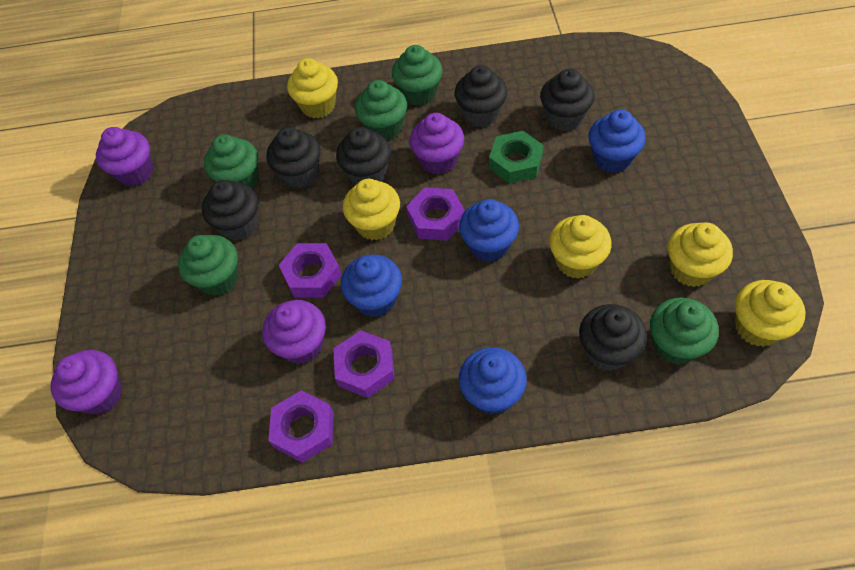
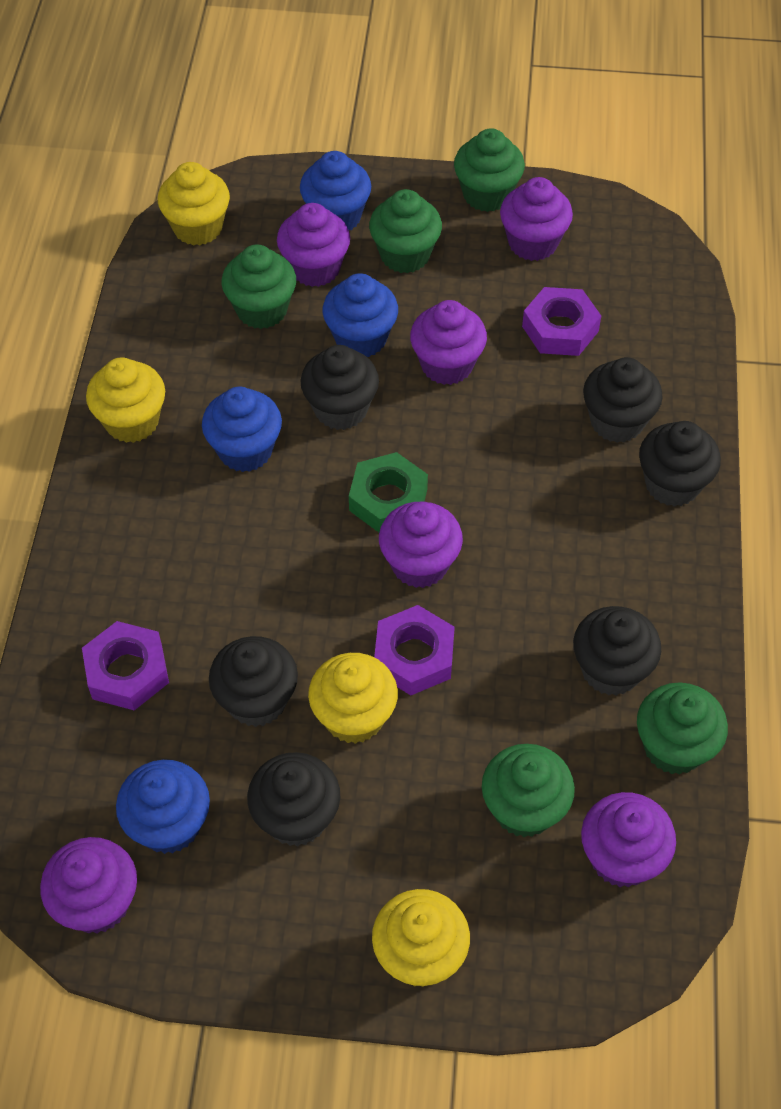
purple cupcake: [50,350,122,415] [96,127,153,186] [263,300,326,364] [410,113,464,174] = 4 -> [40,837,137,934] [277,203,350,287] [379,502,463,588] [410,300,487,385] [500,177,573,261] [581,792,676,887] = 6
purple nut: [268,390,334,463] [279,243,342,297] [333,330,395,398] [406,187,465,241] = 4 -> [82,621,169,710] [374,605,455,695] [522,287,601,356] = 3
yellow cupcake: [287,58,338,118] [343,179,400,240] [549,215,612,279] [668,222,733,287] [735,280,806,347] = 5 -> [86,357,165,443] [158,162,230,246] [308,653,398,744] [372,889,470,987] = 4

